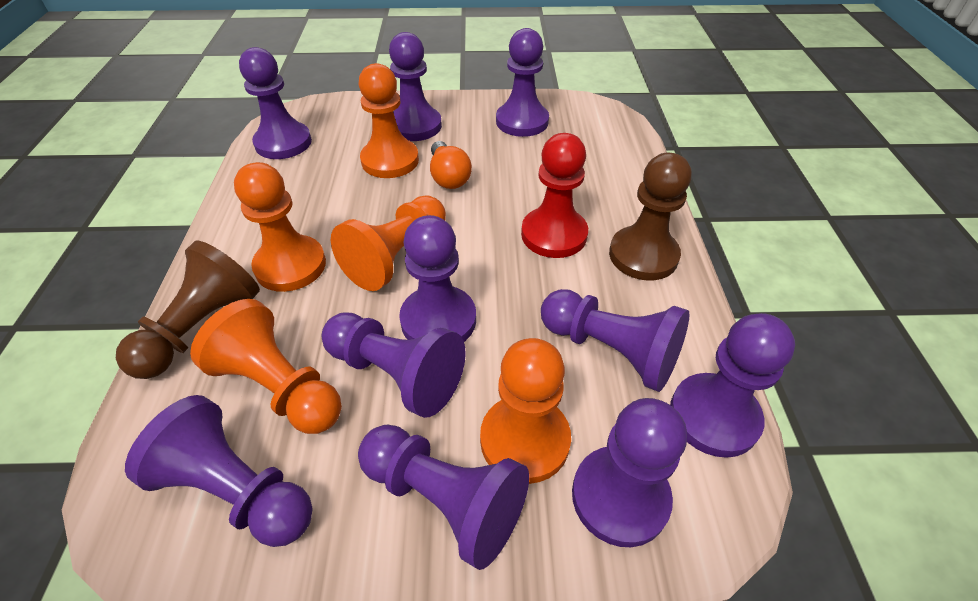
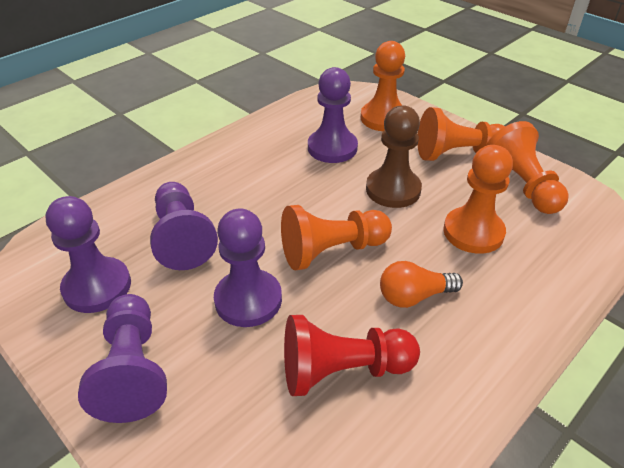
brown pawn: [116,241,260,379] [609,153,692,281] = 2 -> [366,105,422,208] = 1
purple pawn: [125,395,313,547] [239,47,312,159] [322,312,466,418] [358,425,529,570] [389,32,442,141] [399,215,476,342] [496,28,549,137] [541,289,690,392] [572,398,687,547] [670,313,795,458] = 10 -> [45,196,131,313] [78,294,167,423] [150,182,218,270] [214,208,282,327] [308,67,358,163] = 5

